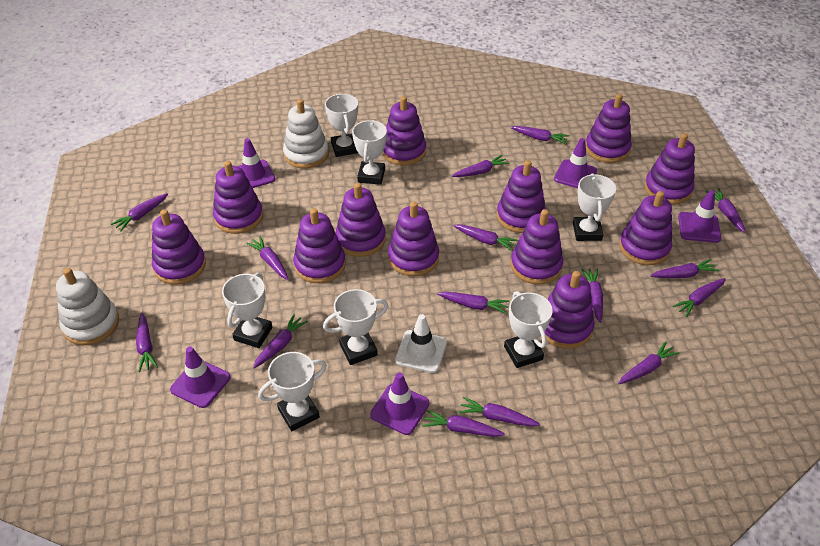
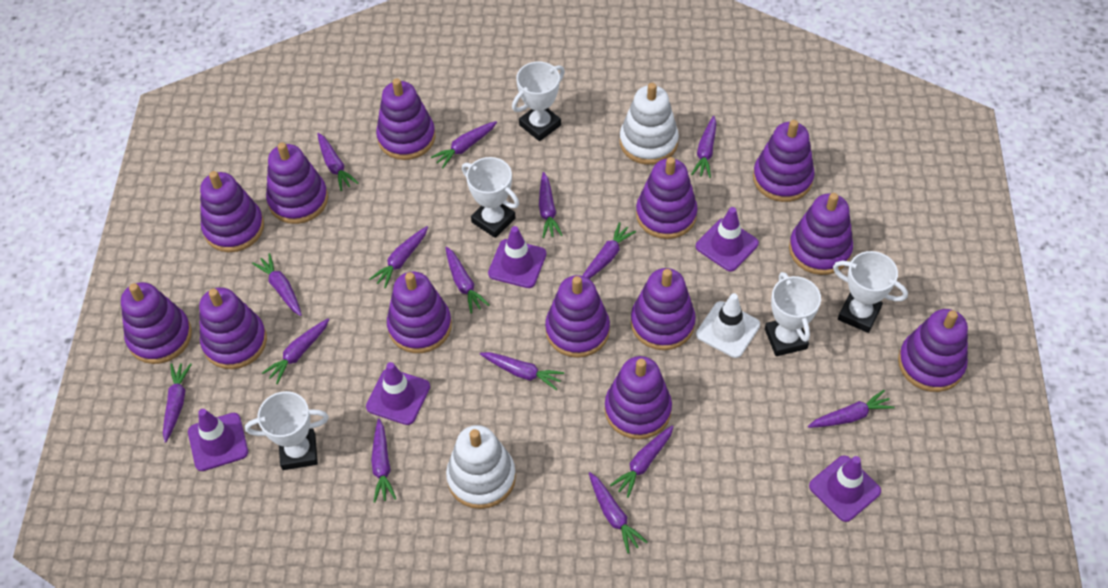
purple stacking toy: [152,209,206,285] [213,161,263,234] [293,208,346,283] [336,183,386,257] [382,96,426,165] [388,201,439,276] [497,160,546,233] [511,209,563,285] [545,271,595,349] [586,94,632,163] [619,191,672,265] [644,133,695,205] = 12 -> [121,282,192,364] [199,287,267,369] [200,171,264,252] [266,142,328,224] [376,78,435,160] [387,271,452,353] [545,275,610,358] [605,356,672,439] [631,268,696,350] [636,157,698,239] [753,120,815,202] [789,193,853,275] [898,309,968,392] = 13
white trophy: [222,273,273,348] [258,352,327,431] [323,289,388,365] [325,94,358,157] [352,120,387,185] [504,291,553,368] [573,173,616,241] = 7 -> [245,391,329,470] [462,157,519,238] [512,62,565,141] [765,272,821,356] [833,251,908,333] = 5

